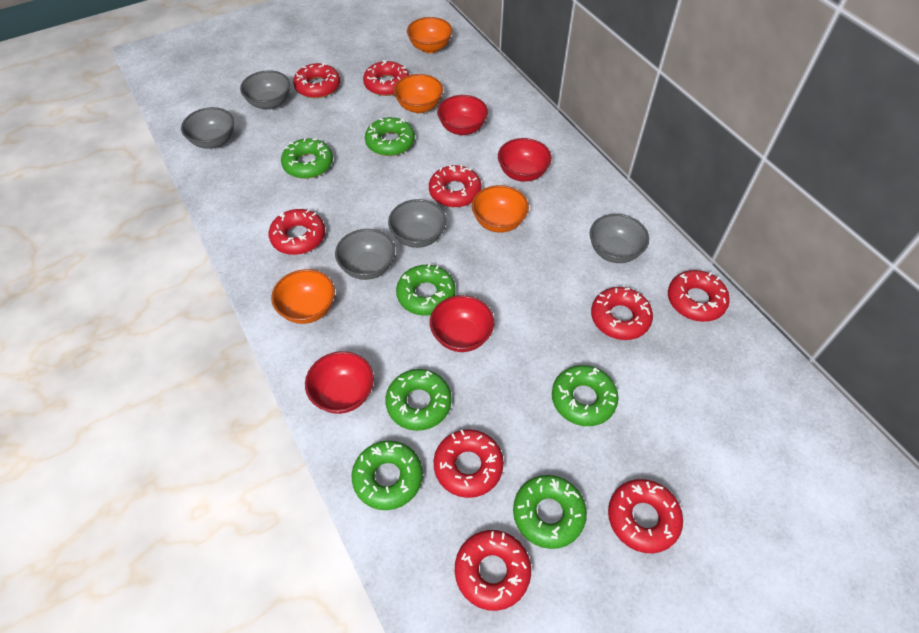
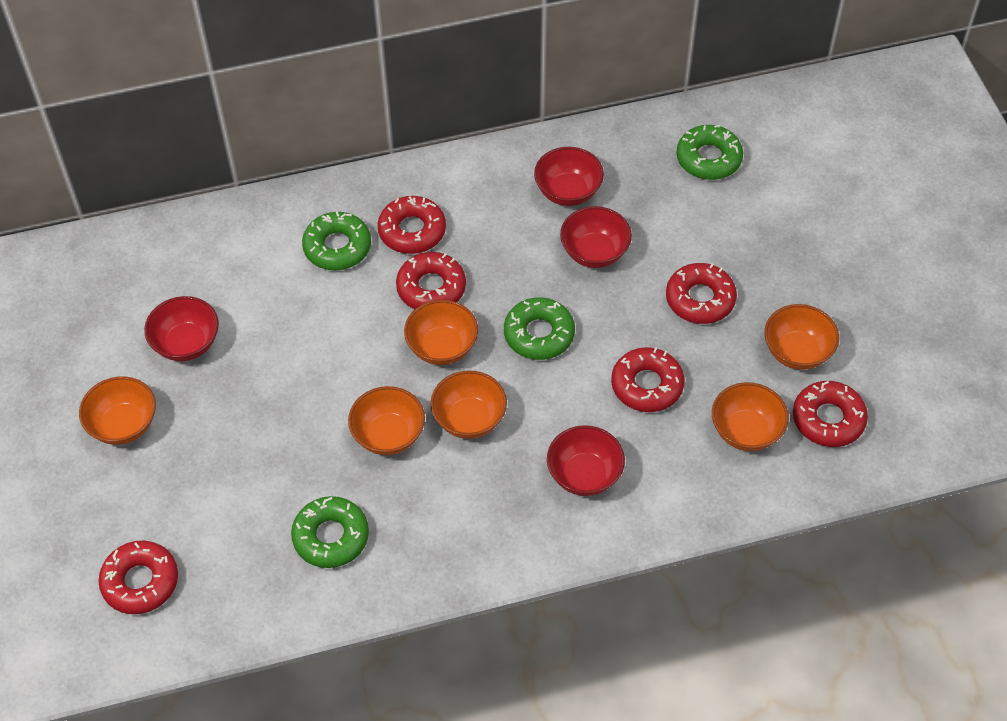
green donut: [281,138,333,179] [352,441,423,510] [365,117,415,156] [385,369,452,431] [396,264,456,316] [513,475,587,549] [552,365,618,426] = 7 -> [291,496,369,568] [302,211,371,270] [504,297,575,360] [676,125,743,180] = 4
grey bowl: [181,107,234,149] [240,70,290,110] [335,229,395,280] [388,199,446,248] [590,214,649,263] = 5 -> none = 0
orange bowl: [271,269,335,324] [394,74,443,113] [407,17,452,53] [472,185,529,233] = 4 -> [79,376,156,445] [348,386,425,455] [404,300,478,365] [430,370,507,439] [712,382,789,451] [764,304,839,370] = 6
red donut: [269,209,325,255] [293,63,340,98] [363,60,409,96] [429,165,482,207] [433,429,504,498] [455,530,531,611] [591,287,653,340] [608,479,683,553] [668,270,730,322] = 9 -> [98,541,178,614] [378,196,446,254] [396,252,466,309] [611,347,685,412] [666,263,737,324] [793,381,868,447] = 6

